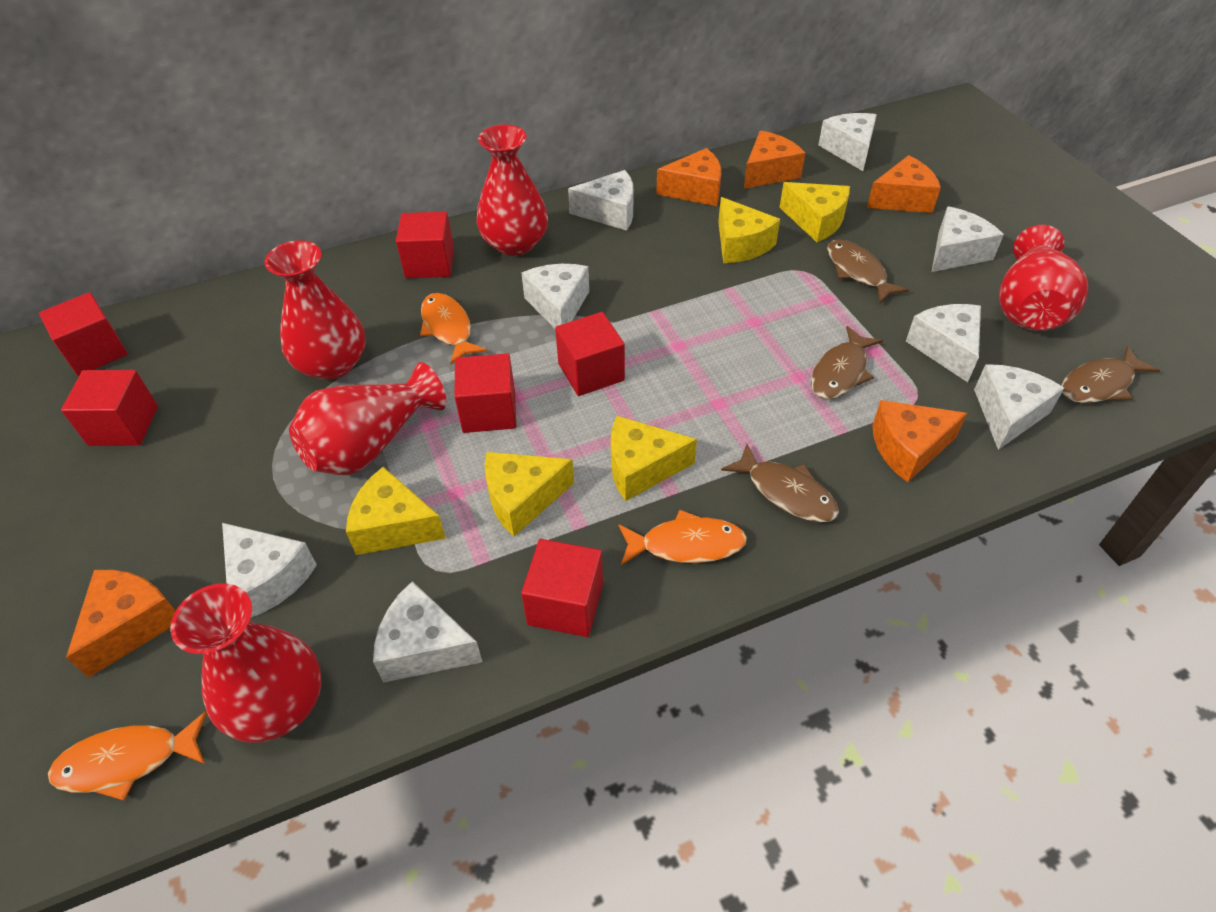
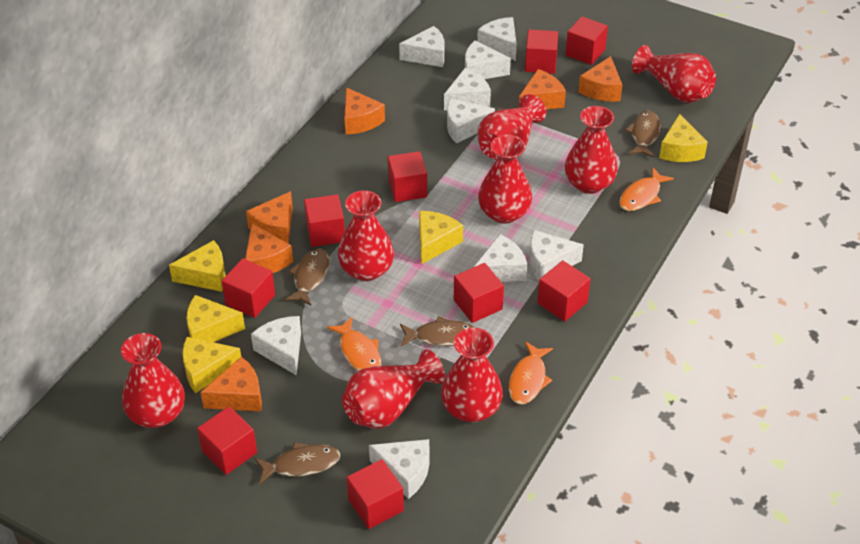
orange cheese: [66,570,176,678] [656,148,721,206] [744,131,805,189] [867,155,941,213] [872,400,967,482] = 5 -> [200,357,262,411] [245,223,293,273] [246,191,293,244] [344,87,385,135] [519,69,566,109] [578,56,622,102] = 6
red cube: [39,292,128,376] [61,370,158,446] [396,211,454,278] [454,353,516,433] [521,539,603,637] [555,312,625,396] = 6 -> [197,406,257,475] [222,258,275,318] [304,194,345,247] [347,459,404,529] [387,151,427,202] [454,263,504,323] [525,29,558,74] [537,260,591,322] [565,16,608,65] = 9
red vase: [170,583,321,743] [265,240,366,380] [289,362,446,475] [477,124,548,256] [999,225,1088,331] = 5 -> [121,333,185,428] [338,190,394,281] [342,349,445,429] [441,328,503,422] [478,94,546,160] [478,135,532,224] [565,106,618,194] [632,45,716,103] = 8
white cheese: [222,523,317,618] [373,581,482,683] [521,264,589,329] [568,170,633,231] [818,113,877,171] [906,304,981,382] [932,206,1004,272] [974,364,1064,450] = 8 -> [251,316,301,375] [369,439,429,499] [399,26,445,67] [444,68,491,110] [447,98,495,144] [465,41,511,79] [474,234,527,282] [477,17,517,61] [529,230,584,281] = 9

